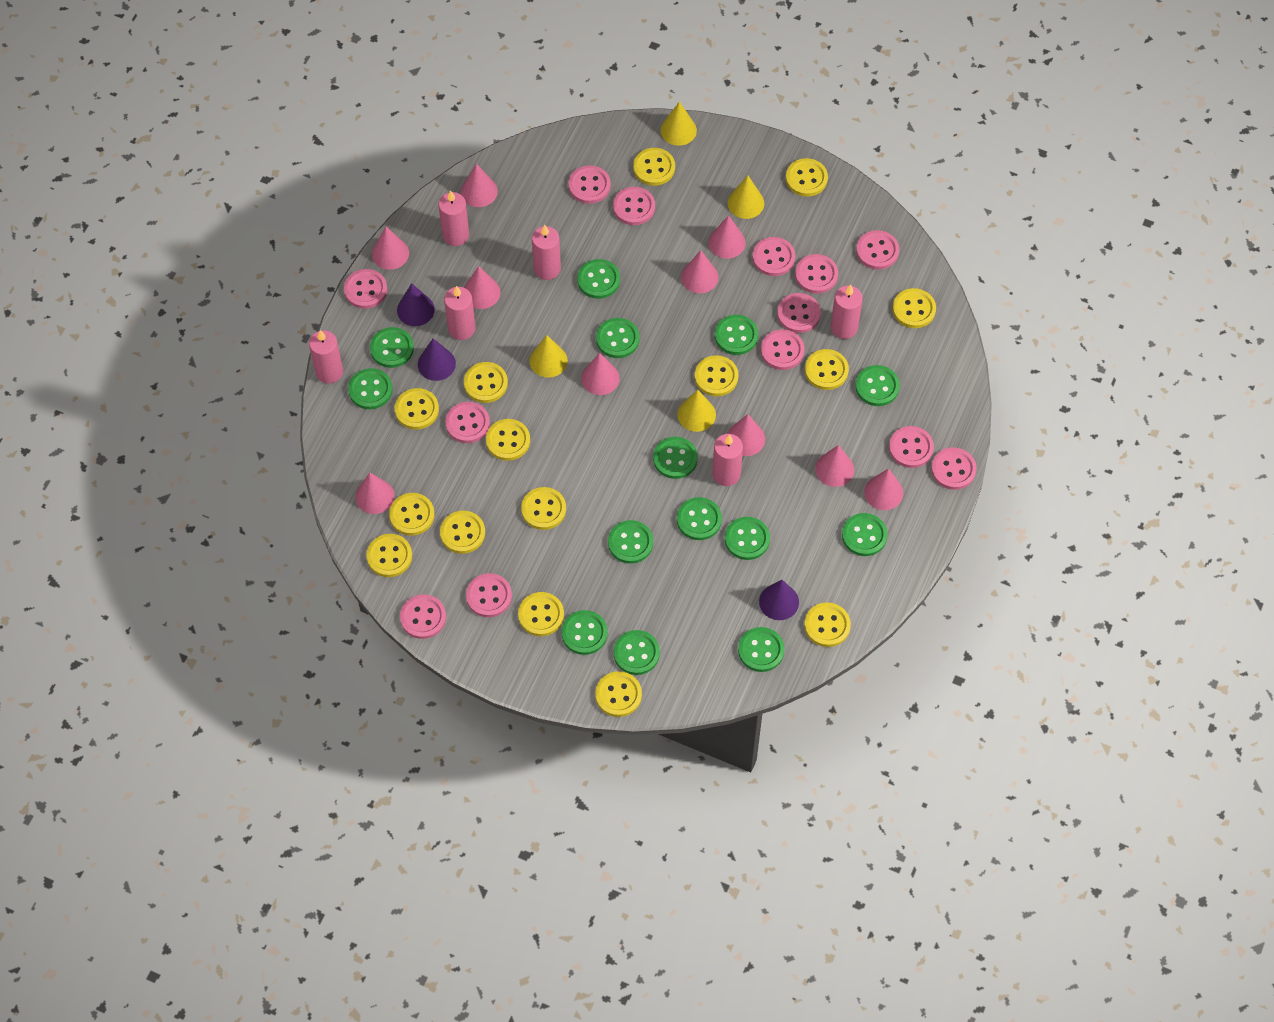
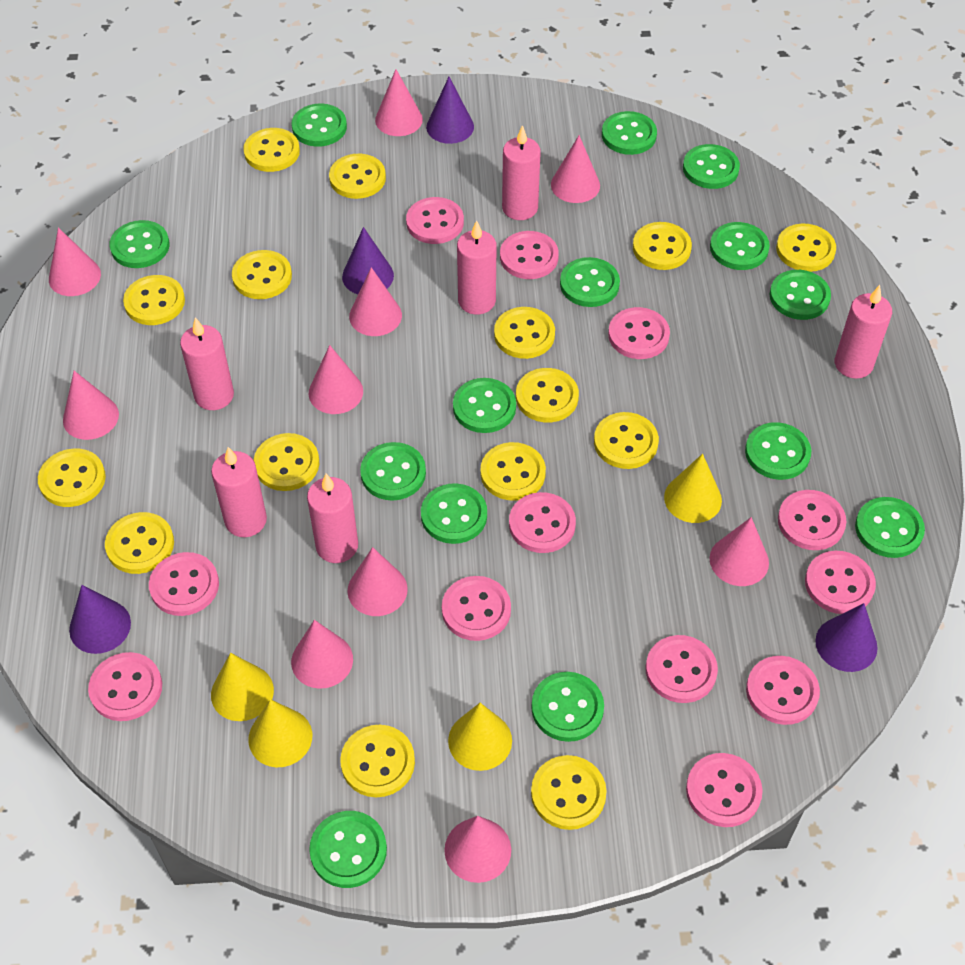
pink button: [344,269,387,309] [400,595,446,639] [445,402,490,443] [466,573,512,617] [568,165,611,204] [613,187,655,225] [753,237,795,276] [761,329,804,370] [777,293,821,333] [795,254,838,294] [856,230,899,270] [889,426,934,468] [931,447,977,490] = 13 -> [88,652,162,721] [149,552,219,616] [406,197,464,244] [442,576,511,641] [500,231,559,279] [509,492,576,553] [608,307,670,359] [646,635,718,703] [686,753,763,827] [746,656,820,725] [778,490,846,550] [805,551,876,614] = 12
purple cone: [397,283,435,326] [418,338,456,381] [759,580,799,620] = 3 -> [69,585,131,654] [342,227,394,294] [426,77,474,144] [815,603,878,672] = 4

